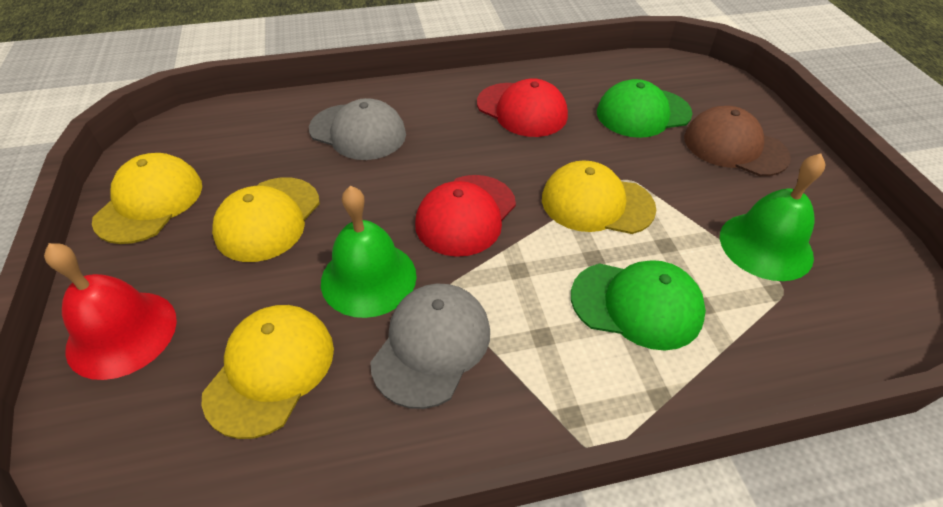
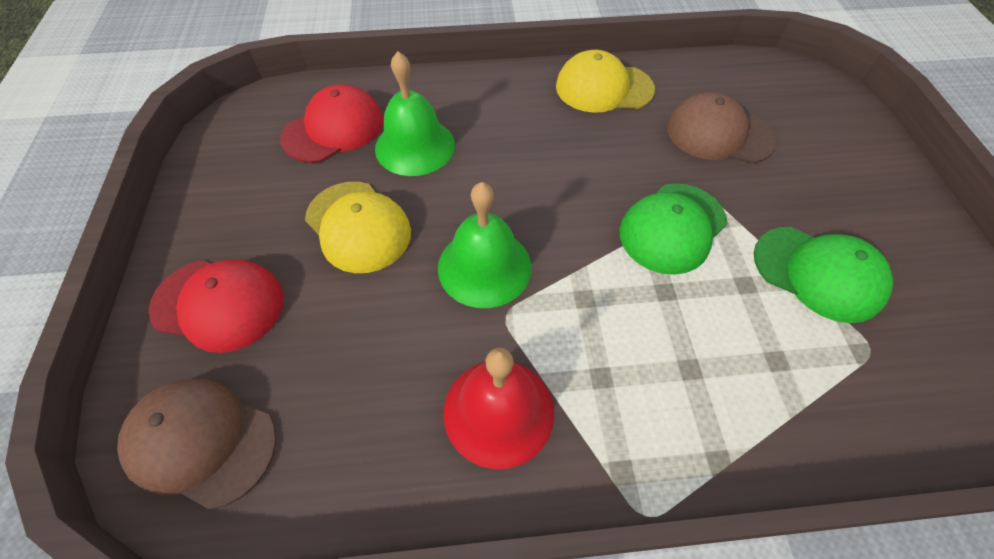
brown cap: [684,106,791,176] = 1 -> [117,379,276,510] [667,92,776,164] = 2
grey cap: [309,98,406,160] [370,284,490,409] = 2 -> none = 0
yellow cap: [92,153,202,244] [202,305,334,439] [212,177,320,262] [542,160,656,234] = 4 -> [305,182,411,273] [556,50,655,113] = 2

